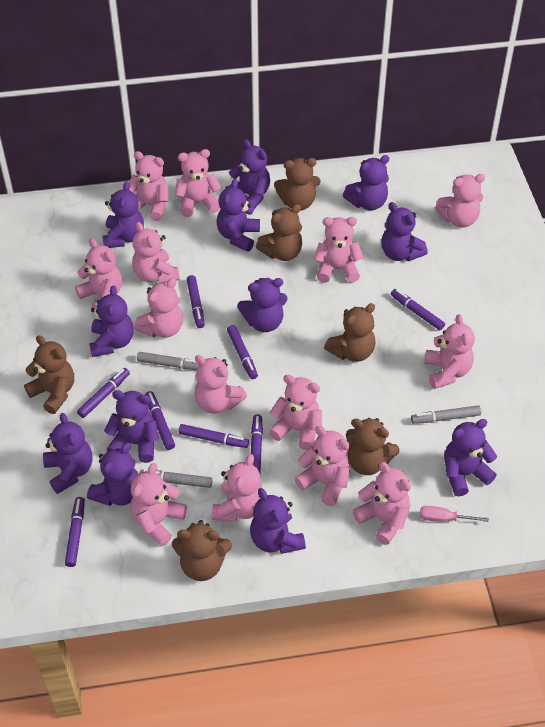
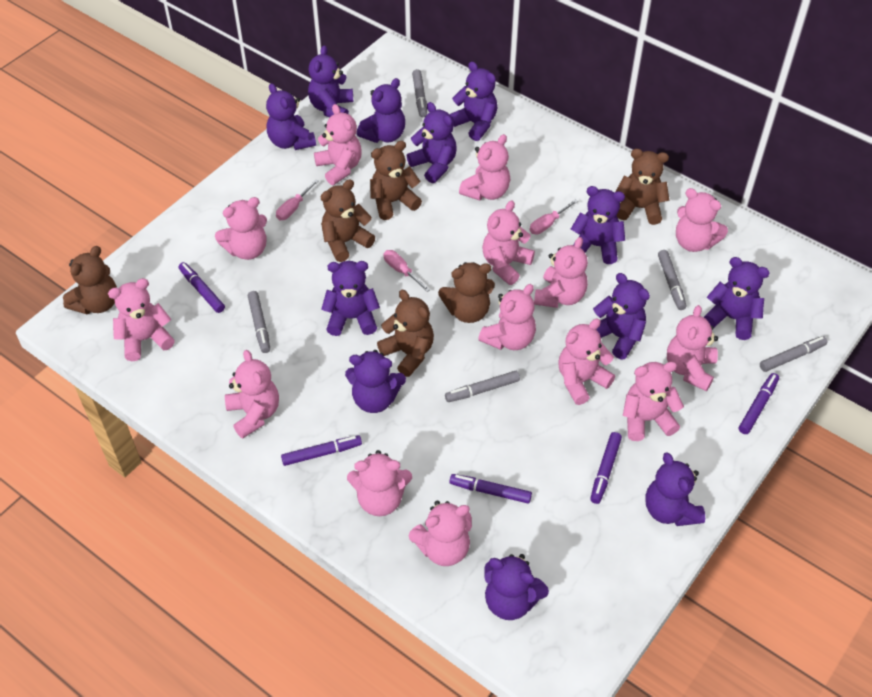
grey marker: [137,352,199,370] [139,470,213,488] [411,405,481,424] = 3 -> [248,291,270,353] [412,69,427,117] [445,371,520,402] [658,250,686,310] [760,336,827,372] = 5
pink screwdriver: [420,506,489,522] = 1 -> [276,179,319,220] [384,250,430,292] [530,199,578,235] = 3
purple marker: [65,497,85,567] [77,368,130,418] [145,391,175,450] [179,424,249,448] [187,275,205,328] [227,325,258,379] [251,414,263,473] [391,289,445,330] = 8 -> [179,262,225,313] [281,435,362,466] [449,474,532,503] [590,432,622,504] [739,373,779,434] = 5

